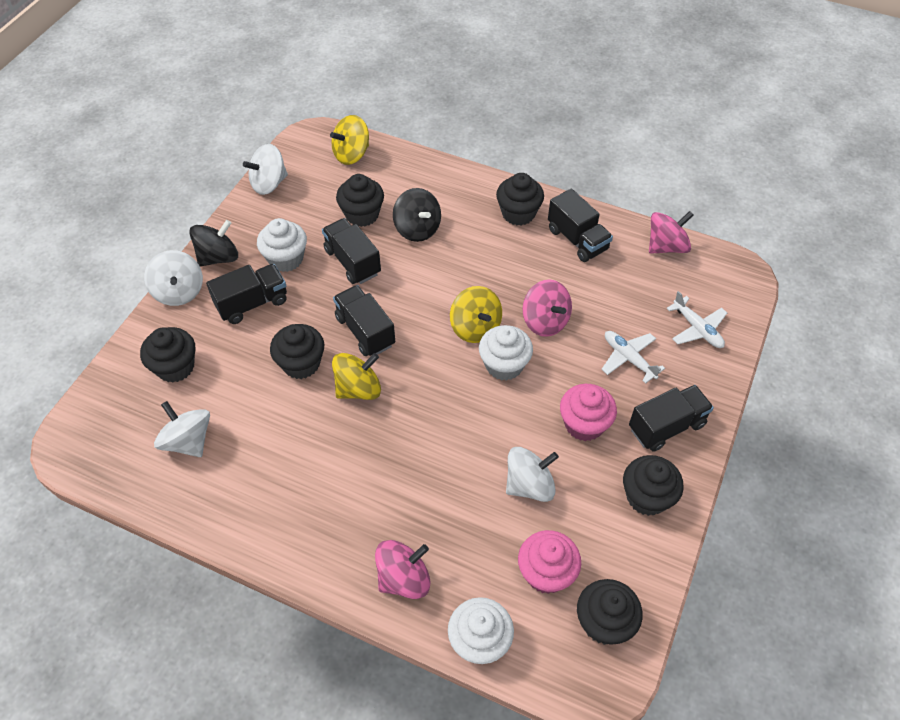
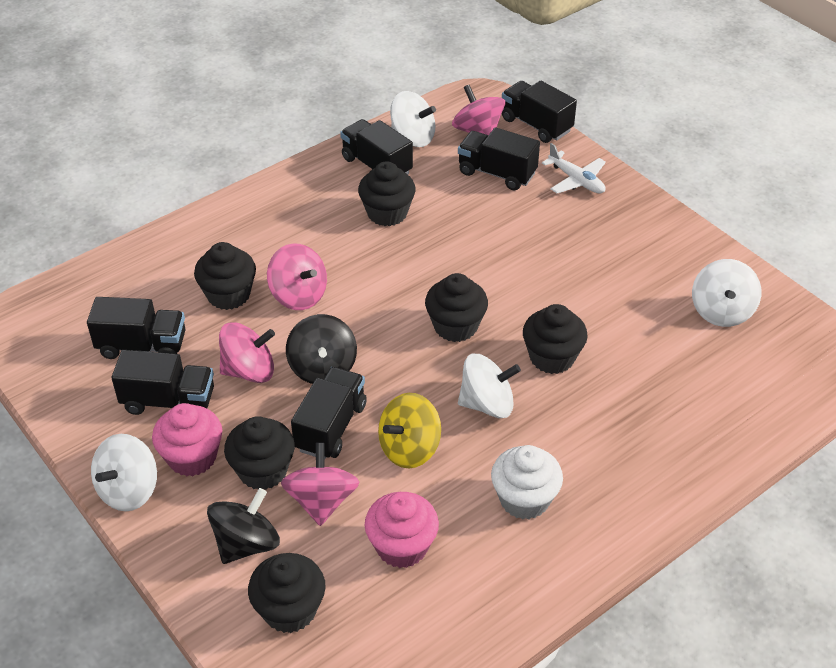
black truck: [206,264,287,324] [322,218,381,284] [333,285,395,356] [548,189,613,262] [629,385,714,452] = 5 -> [87,297,185,359] [111,350,214,415] [291,367,367,459] [340,119,413,175] [458,127,540,190] [502,81,577,143] = 6
pink spinning top: [375,540,431,599] [523,279,572,337] [649,211,694,254] = 3 -> [219,322,275,383] [267,243,327,310] [281,443,359,526] [452,85,505,135] = 4
white cupcake: [257,218,307,272] [448,597,514,664] [479,325,533,381] = 3 -> [491,445,563,520] = 1
white plane: [601,331,665,384] [667,291,727,348] = 2 -> [542,143,606,193] = 1
yellow spinning top: [330,115,369,165] [332,353,381,400] [450,286,502,343] = 3 -> [378,393,441,469] = 1

